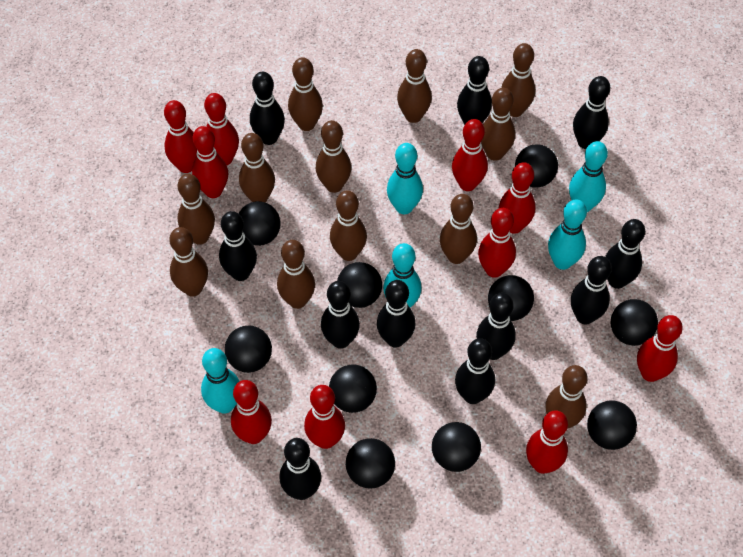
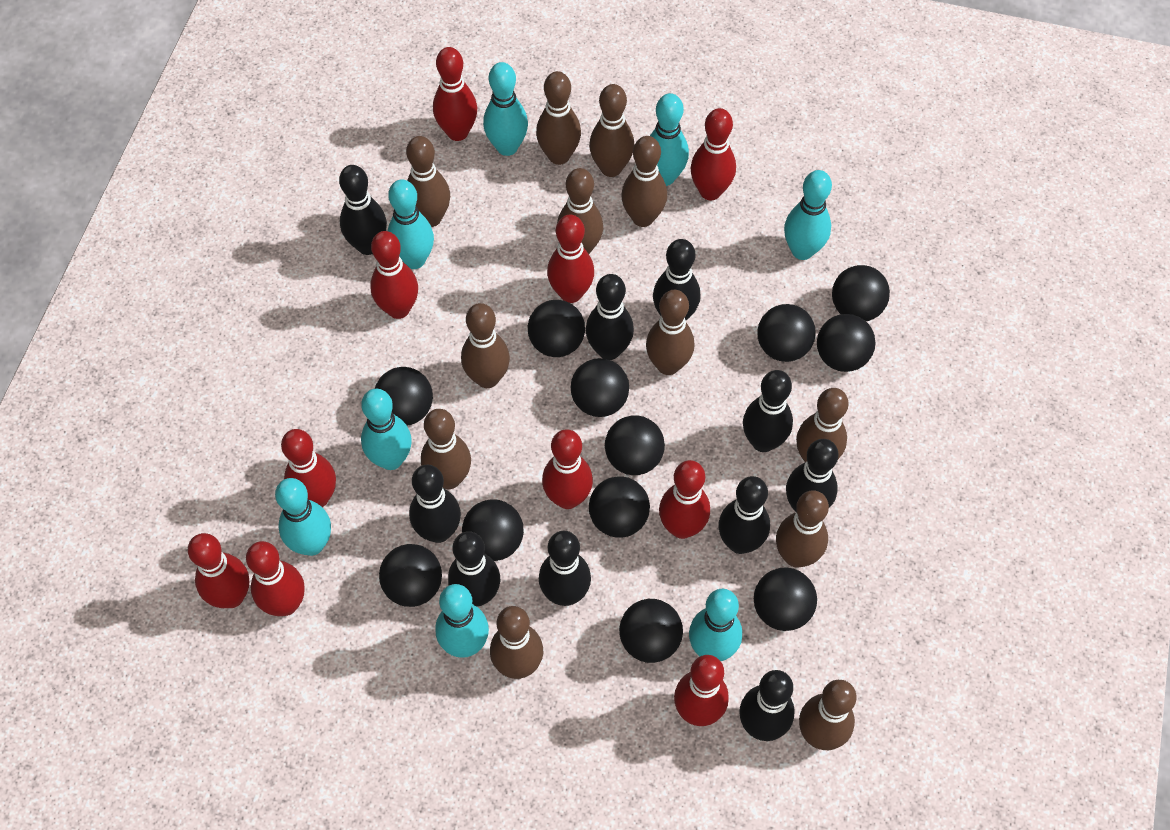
black ball: [225,325,272,373] [239,201,281,246] [329,365,377,413] [337,262,382,308] [346,438,395,489] [432,422,481,472] [488,275,534,321] [515,144,558,187] [587,400,637,450] [611,299,658,346] = 10 -> [375,367,433,426] [379,544,442,607] [462,499,524,561] [528,300,585,357] [571,358,629,417] [589,476,650,538] [605,415,665,475] [619,599,683,663] [754,567,817,631] [758,304,816,362] [817,314,876,372] [832,265,890,321] = 12
black bowling pin: [219,211,257,281] [250,72,285,145] [279,438,321,500] [321,281,360,349] [377,280,416,348] [455,338,495,404] [457,56,492,125] [476,293,516,360] [571,256,612,324] [573,76,610,149] [605,219,645,289] = 11 -> [339,165,387,255] [409,465,461,543] [448,531,500,607] [539,531,591,606] [586,274,634,360] [653,239,701,320] [719,476,770,554] [739,670,795,741] [743,370,793,452] [786,439,838,512] = 10
turquoise bowling pin: [201,348,240,414] [383,243,422,308] [387,143,423,214] [548,199,587,270] [569,141,608,212] = 5 -> [275,478,331,556] [361,389,412,470] [387,179,434,269] [435,584,489,658] [483,62,528,156] [650,93,689,186] [689,589,742,661] [784,170,832,260] = 8

